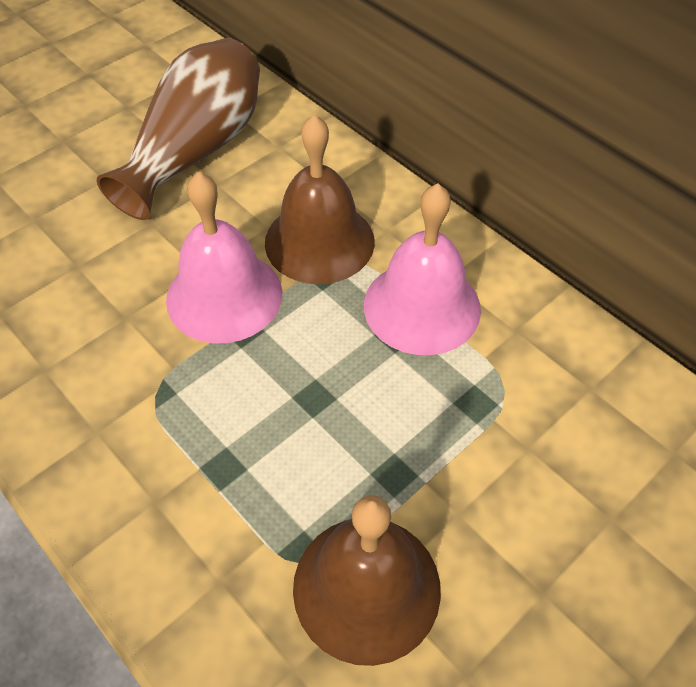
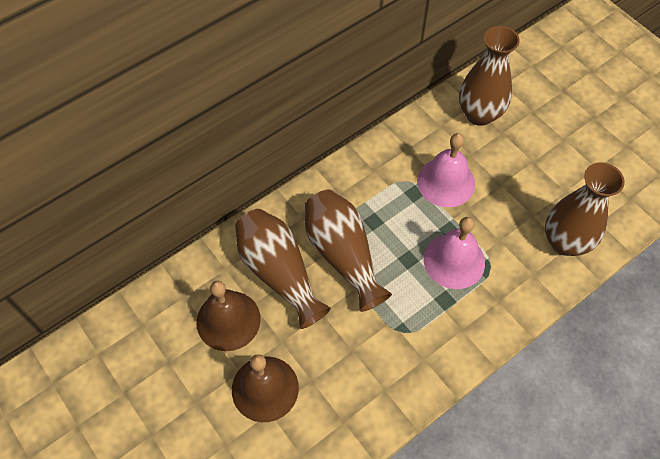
brown vase: [97,38,260,220] = 1 -> [235,209,331,329] [305,189,392,312] [459,26,520,126] [545,162,625,256] = 4

